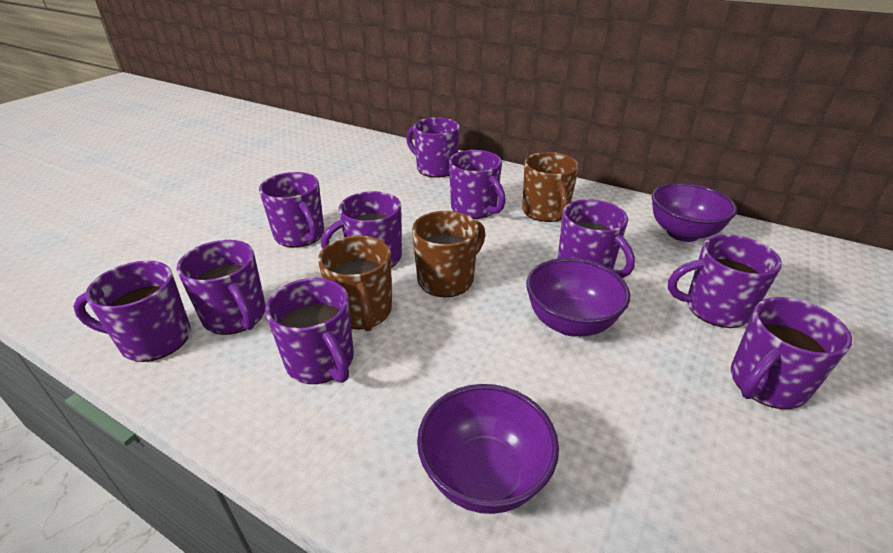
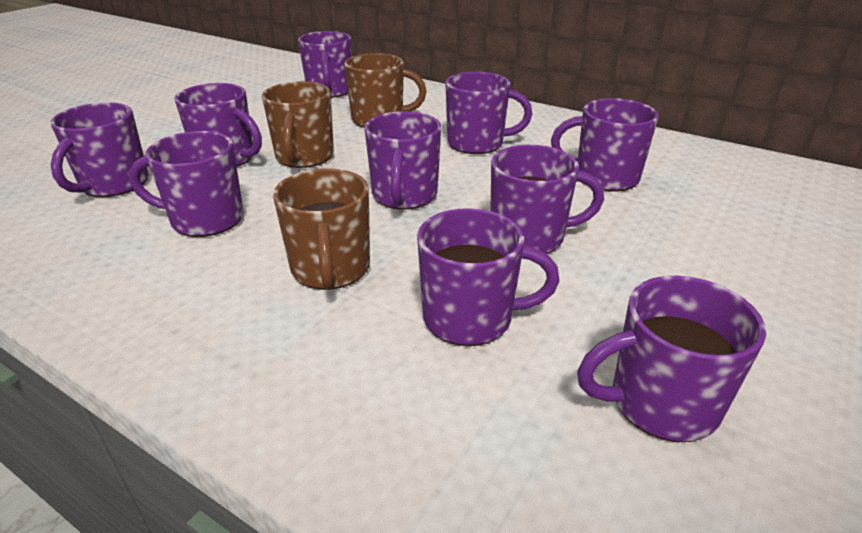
purple bowl: [417,384,559,514] [526,258,630,337] [652,183,737,242] = 3 -> none = 0

